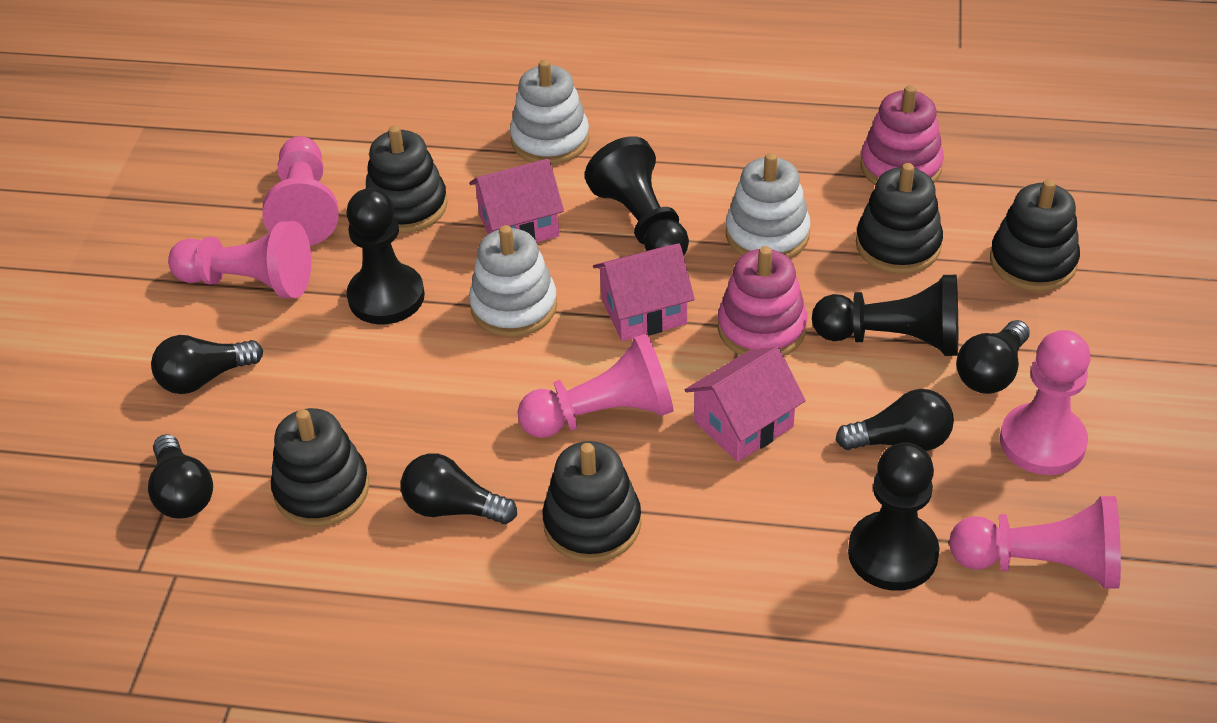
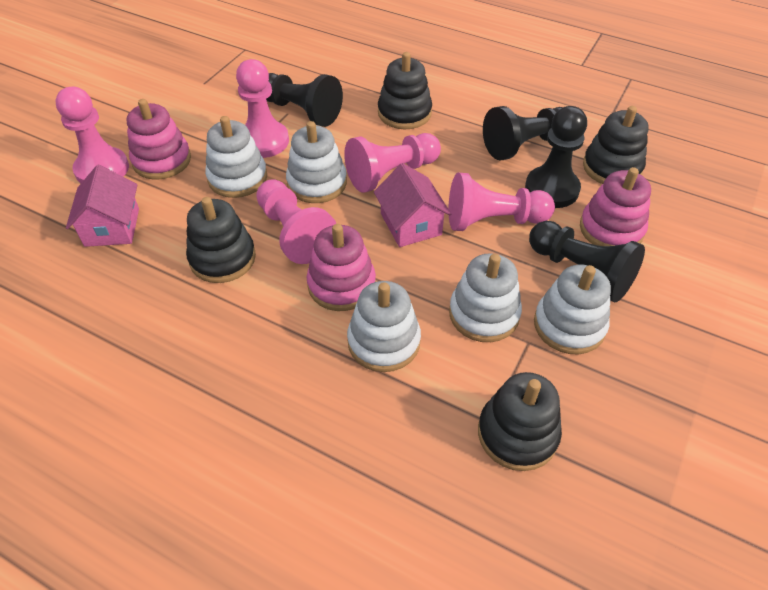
black light bulb: [148,434,213,519] [151,335,263,394] [401,453,517,524] [836,389,954,451] [956,320,1030,394] = 5 -> none = 0
black stacking toy: [271,408,369,527] [365,125,448,233] [542,441,641,563] [856,163,943,274] [990,179,1080,291] = 5 -> [186,197,256,283] [378,52,432,129] [478,372,562,471] [583,106,649,184] = 4
pink house: [469,159,564,243] [593,244,695,341] [685,347,806,462] = 3 -> [66,165,139,247] [374,163,451,247] = 2
pink stacking toy: [718,246,807,356] [860,85,944,185] = 2 -> [127,99,191,180] [307,224,376,311] [580,167,651,246] = 3
white stacking toy: [469,225,557,337] [510,60,590,165] [726,153,811,258] = 3 -> [205,116,267,198] [286,121,347,203] [347,281,421,372] [449,253,522,342] [534,265,611,354] = 5

